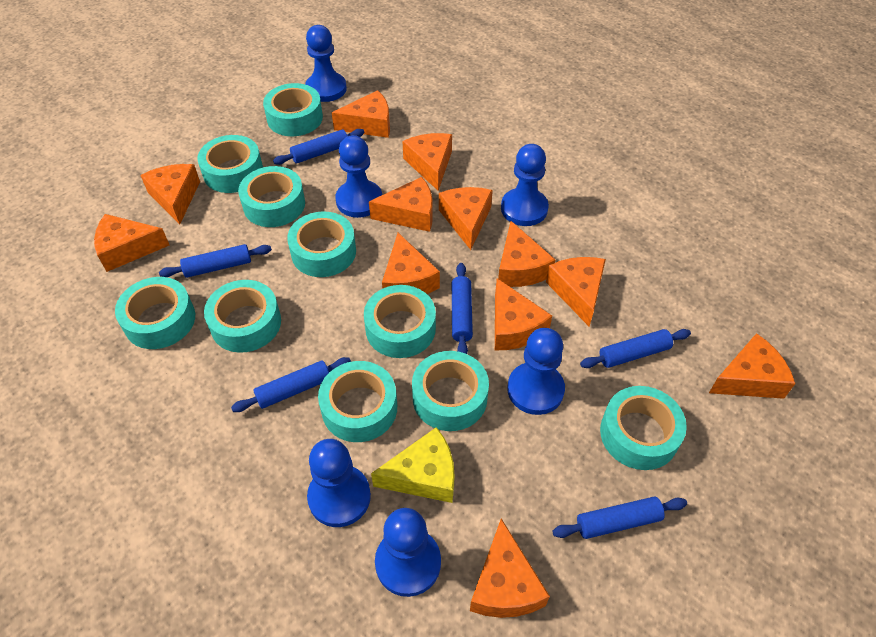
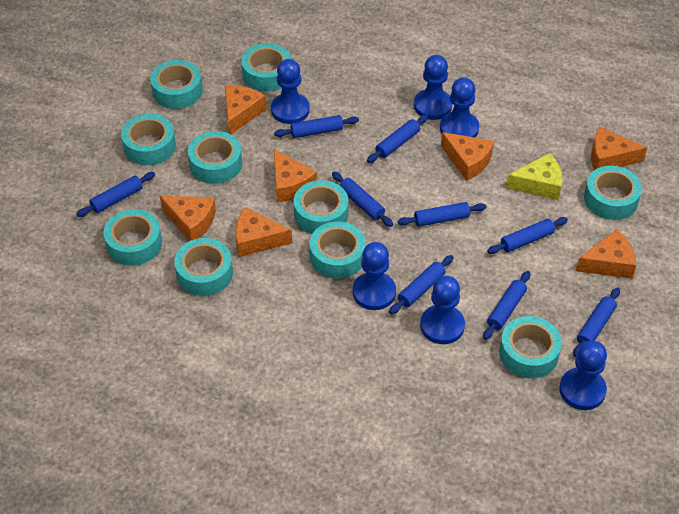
blue rolling pin: [159,244,272,278] [231,357,351,412] [273,129,365,165] [452,263,473,354] [552,497,687,539] [580,329,691,368] = 6 -> [76,172,155,217] [274,115,359,138] [332,172,393,227] [367,115,428,163] [389,255,454,314] [398,202,486,227] [483,271,530,340] [487,217,568,254] [573,287,620,357] = 9
orange cheese: [94,214,169,272] [140,164,200,224] [332,90,390,138] [369,177,433,232] [382,233,440,294] [402,133,452,191] [439,187,493,250] [470,519,550,618] [495,278,552,350] [498,221,556,287] [546,257,606,327] [709,333,796,399] = 12 -> [160,196,216,241] [225,85,266,134] [236,207,292,257] [274,149,317,202] [441,132,494,181] [576,229,636,279] [591,127,647,170] = 7

